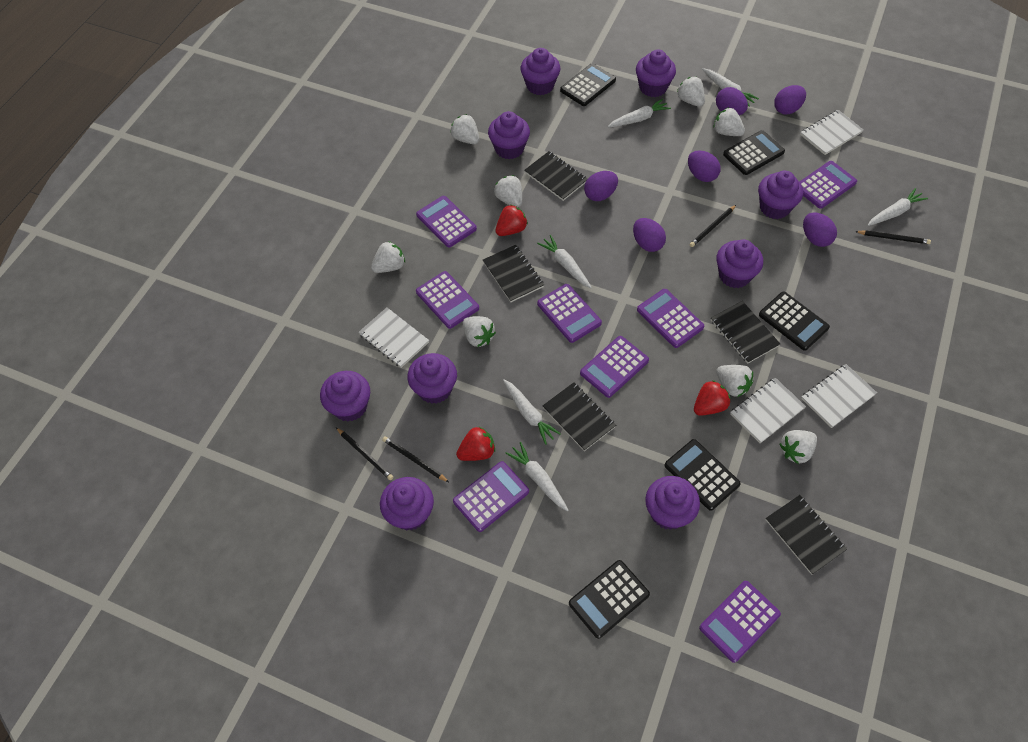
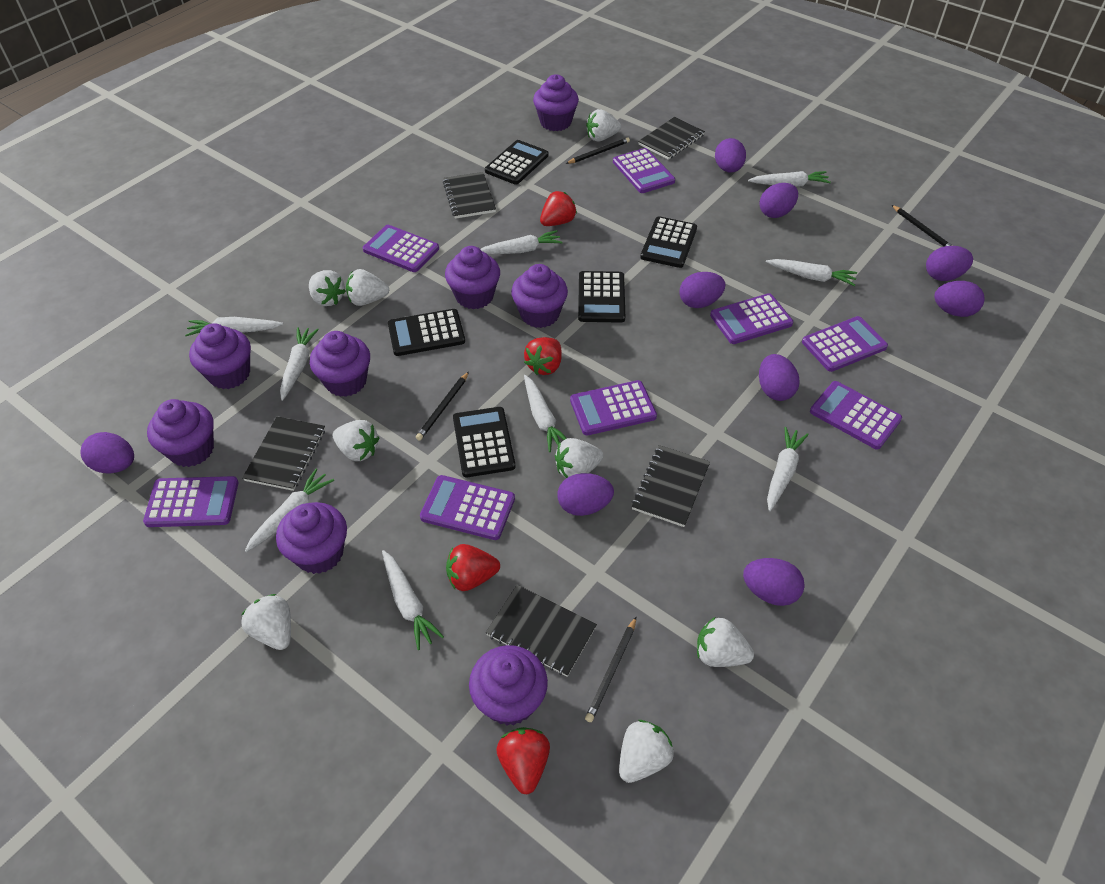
purple cupcake: [320,371,370,422] [380,477,434,531] [407,353,457,404] [488,111,530,159] [521,48,560,95] [636,49,676,97] [645,476,700,530] [716,239,763,288] [758,171,803,219] = 9 -> [147,399,214,467] [189,323,251,389] [276,502,347,574] [310,331,370,397] [445,246,500,309] [469,645,548,726] [511,264,568,328] [533,74,579,131] = 8
purple egg: [584,171,618,201] [633,218,666,252] [688,150,721,182] [716,87,748,115] [774,85,806,114] [803,212,837,247] = 6 -> [80,432,134,473] [558,473,614,516] [679,272,725,308] [715,138,746,173] [743,558,805,606] [759,354,800,401] [760,183,798,218] [926,246,973,281] [934,281,984,317] = 9
red strawberry: [456,426,495,461] [495,204,528,236] [694,380,730,416] = 3 -> [446,544,500,591] [496,727,550,795] [524,337,562,375] [540,191,577,226] = 4
white carrot: [503,379,561,445] [505,442,569,511] [537,235,592,288] [608,99,671,127] [702,68,759,107] [868,188,928,226] = 6 -> [185,317,283,336] [245,469,334,552] [280,327,319,401] [382,550,444,650] [480,230,563,254] [524,375,567,452] [748,171,831,187] [766,259,857,286] [767,427,809,511] = 9
white notebook: [358,308,429,368] [730,378,806,443] [800,110,863,155] [801,364,877,428] = 4 -> none = 0

